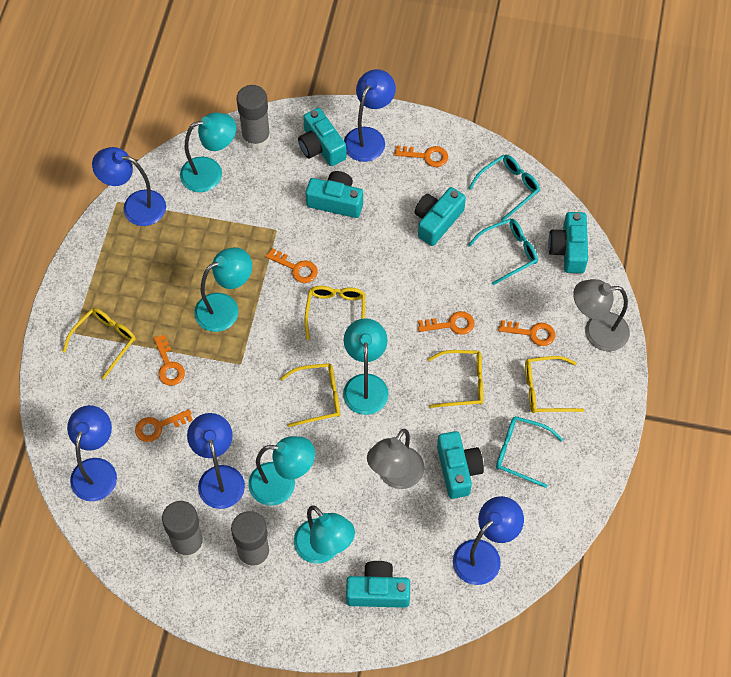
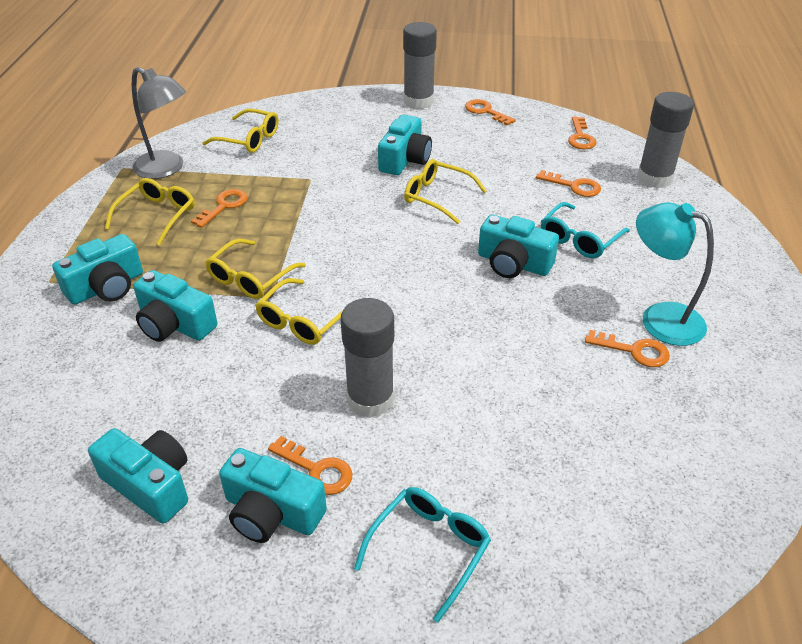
blue lamp: [67,405,117,501] [92,147,166,226] [187,413,245,509] [344,69,396,162] [453,496,524,585] = 5 -> none = 0
grey lamp: [367,429,424,489] [573,279,630,351] = 2 -> [132,67,186,179] = 1
turquoise glasses: [468,218,538,285] [469,155,540,221] [496,416,563,488] = 3 -> [354,487,491,622] [541,202,630,258] = 2
turquoise lamp: [180,113,236,192] [194,247,252,332] [248,436,315,506] [294,505,355,564] [343,318,389,415] = 5 -> [636,202,714,346] = 1

